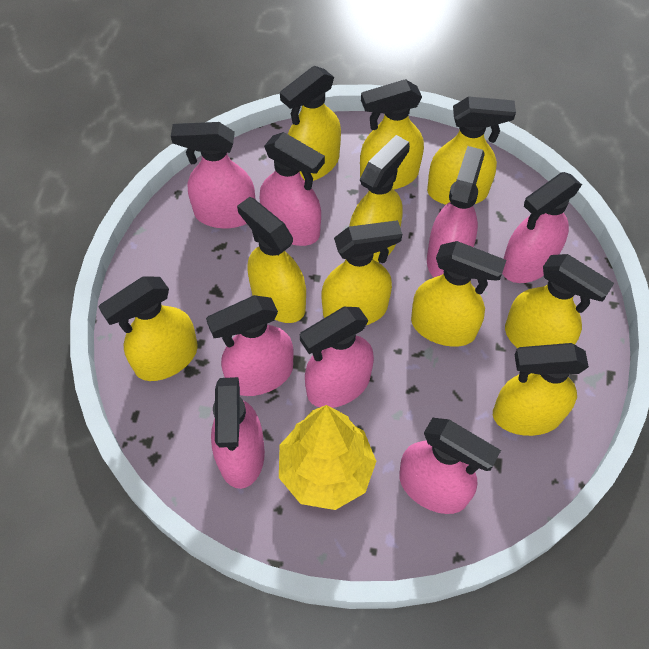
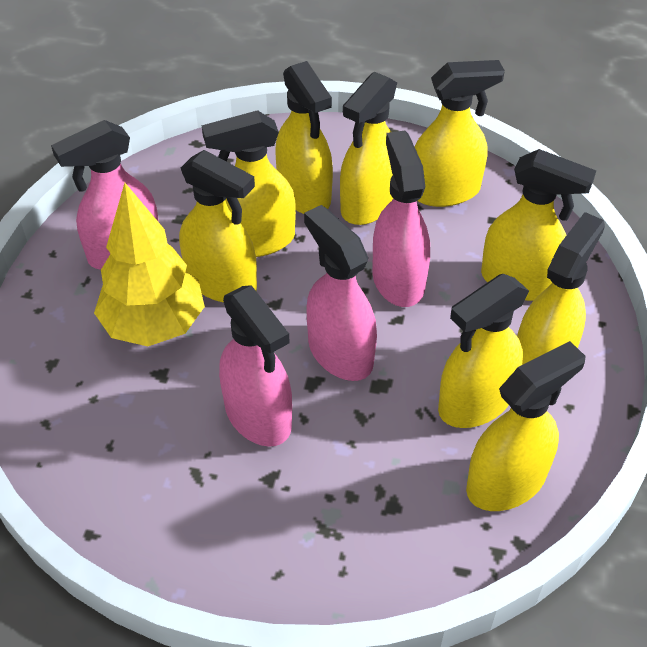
pink spray bottle: [171,122,256,228] [206,295,294,396] [211,377,265,489] [259,132,325,246] [300,307,374,408] [399,418,501,514] [427,146,485,277] [502,172,582,283] = 8 -> [51,120,159,270] [219,285,292,447] [304,205,377,381] [372,131,430,307] = 4
yellow spray bottle: [98,276,198,381] [237,197,306,323] [280,66,341,181] [321,220,402,325] [349,135,410,262] [360,79,424,190] [411,241,506,347] [427,96,516,205] [493,343,589,436] [505,254,614,348] = 10 -> [179,150,257,302] [202,110,296,257] [275,61,333,214] [340,72,397,225] [414,60,505,207] [438,274,529,428] [466,341,586,511] [481,149,596,301] [517,212,605,365] = 9

